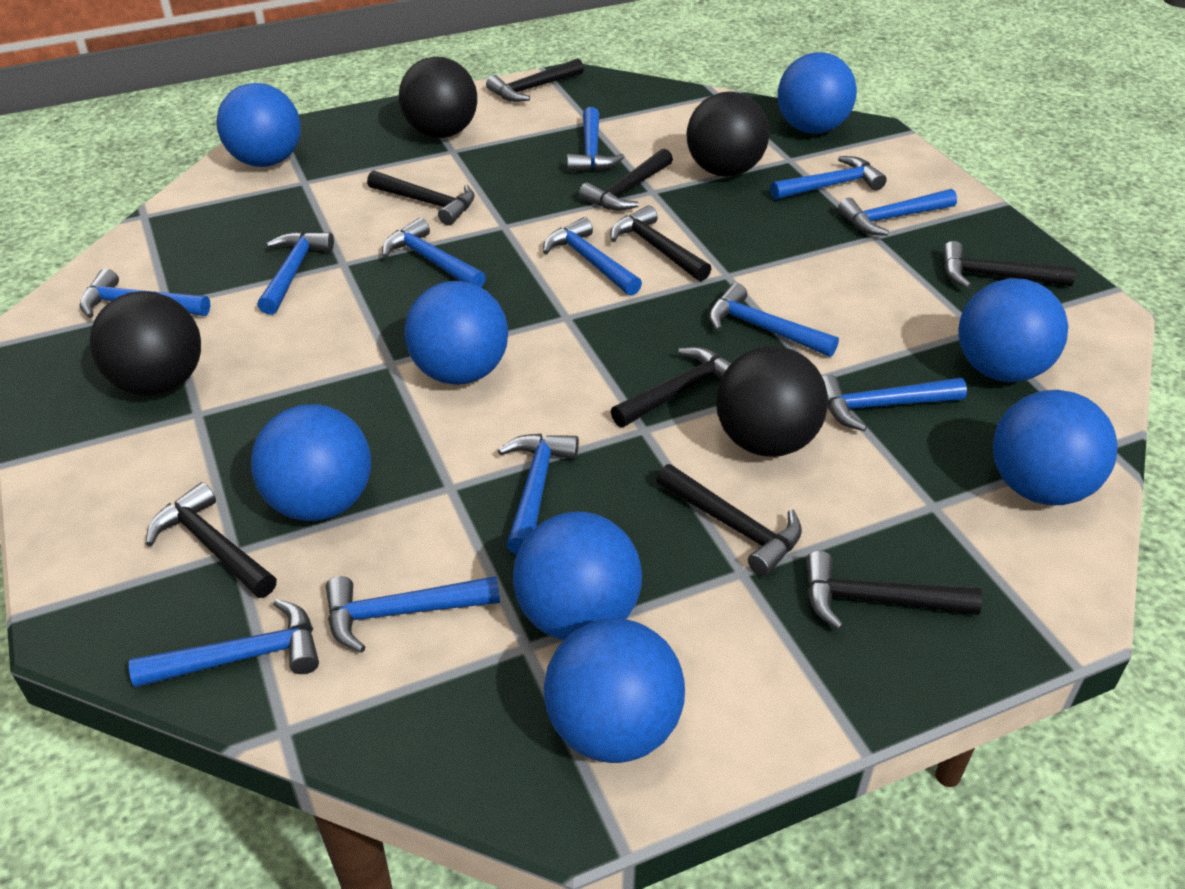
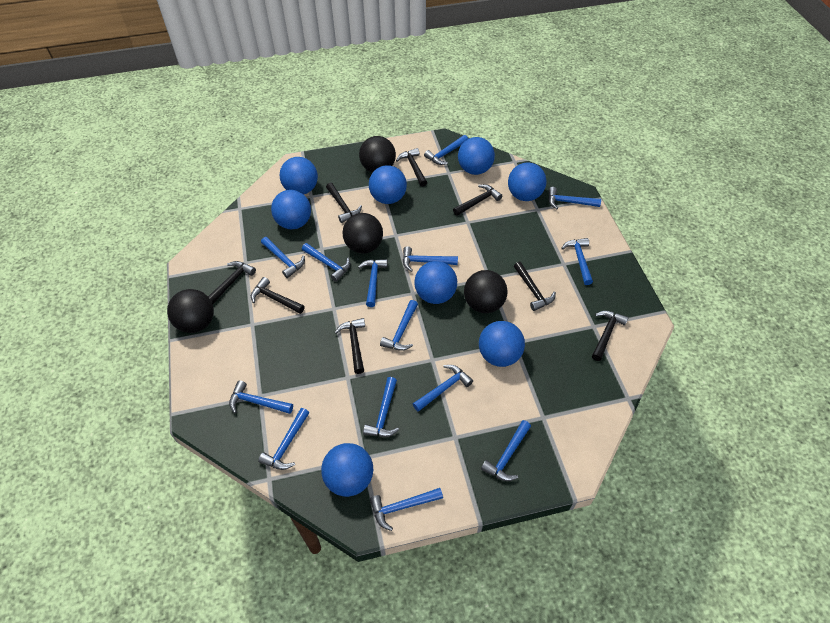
black hammer: [146,482,277,598] [367,170,475,225] [486,58,584,102] [579,149,673,211] [610,205,711,281] [611,347,731,427] [656,464,802,576] [806,551,983,630] [943,241,1076,288] = 9 -> [208,261,256,304] [251,277,305,314] [326,183,362,223] [335,318,365,374] [396,148,427,187] [453,184,502,216] [514,262,556,311] [592,311,629,361] = 8
blue hammer: [79,268,210,318] [129,599,319,688] [257,231,334,315] [326,576,500,653] [382,218,486,287] [498,434,579,555] [543,217,642,296] [567,107,624,172] [709,283,839,357] [770,156,887,200] [822,375,967,431] [838,189,957,236] = 12 -> [229,380,293,414] [258,408,309,470] [261,237,305,278] [302,243,351,282] [358,259,388,307] [363,377,399,437] [370,488,443,531] [380,300,418,351] [403,246,458,272] [413,365,473,412] [424,135,468,165] [481,420,531,481] [548,187,601,209] [561,238,593,285] = 14

